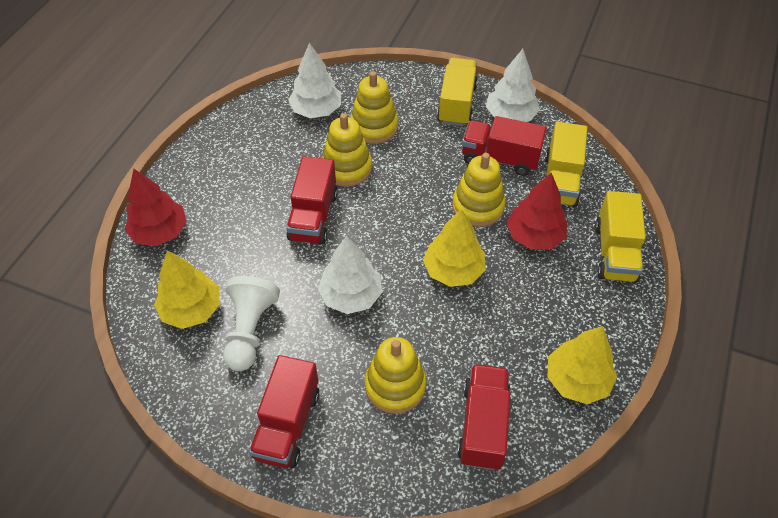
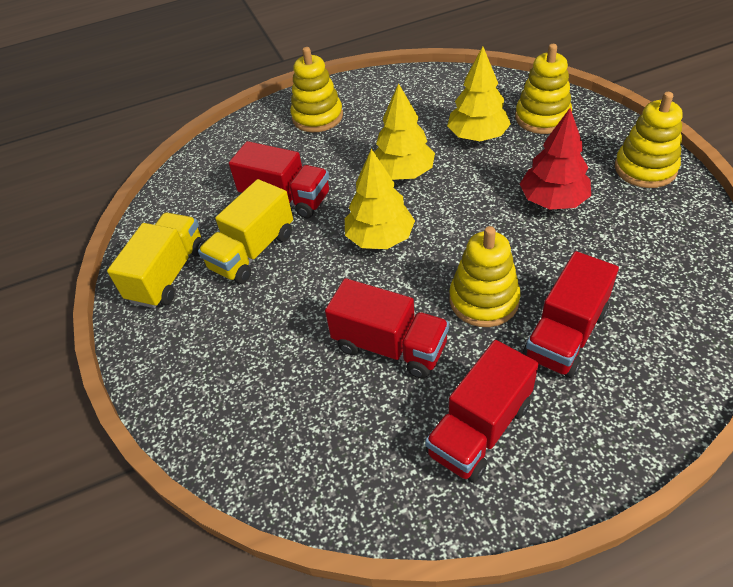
red tree: [125,169,187,246] [506,172,567,250] = 2 -> [520,108,591,209] = 1
white pawn: [223,276,280,371] = 1 -> none = 0
white tree: [288,43,341,118] [318,236,382,314] [486,49,540,122] = 3 -> none = 0
yellow truck: [437,58,478,126] [545,122,587,207] [595,191,646,282] = 3 -> [107,213,205,308] [198,179,293,284] = 2

